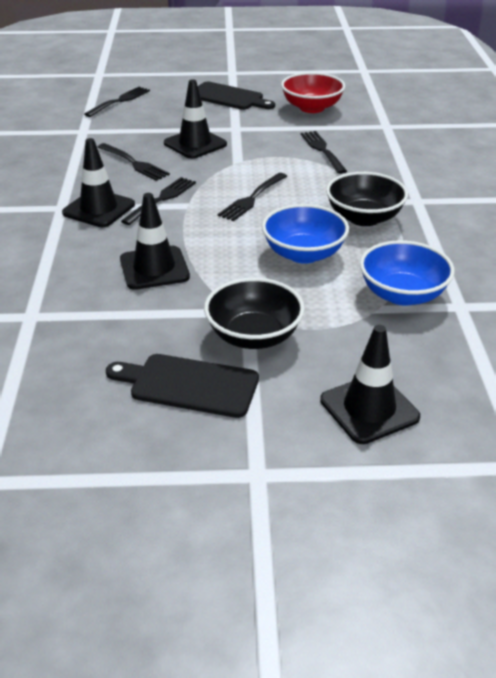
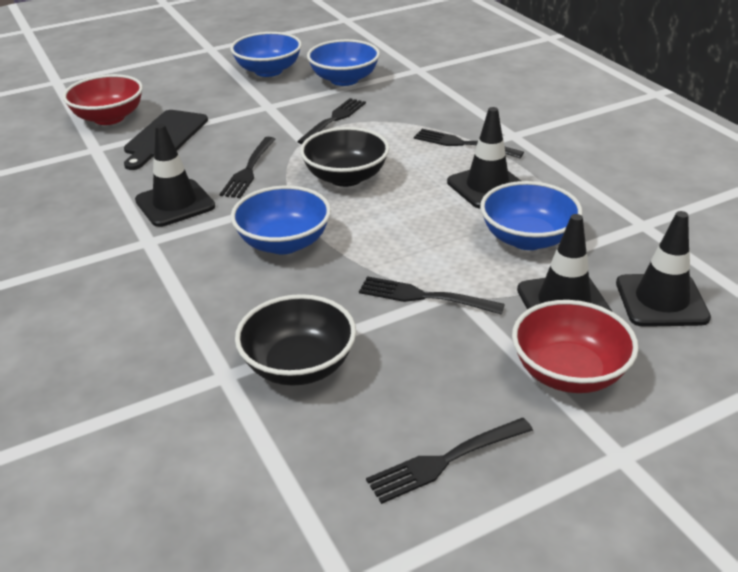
black cutting board: [106,354,259,418] [198,82,275,110] = 2 -> [124,110,208,170] = 1
blue bowl: [262,204,349,264] [360,240,455,306] = 2 -> [230,32,302,77] [231,186,331,254] [307,39,380,86] [480,181,582,250] = 4
red bowl: [281,72,345,113] = 1 -> [63,74,143,125] [512,300,639,393] = 2

